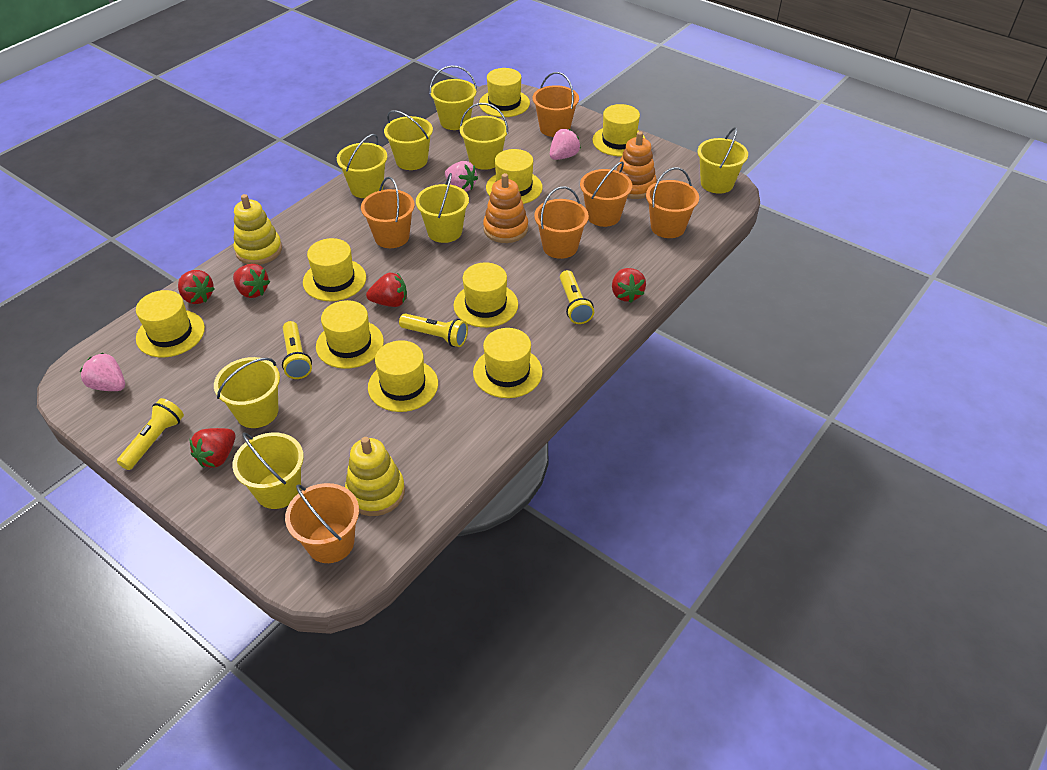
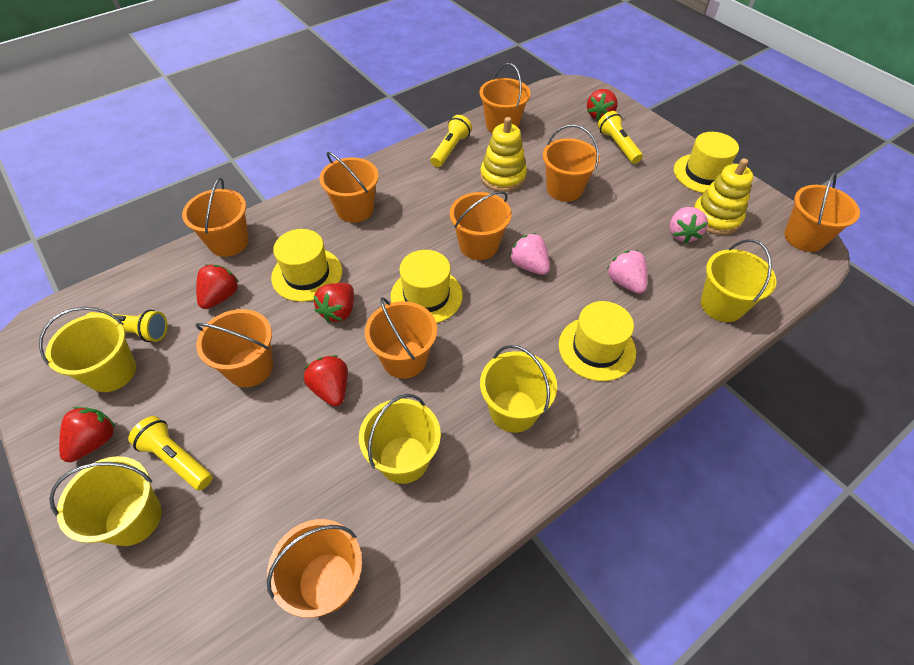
orange bucket: [285,483,359,563] [361,177,415,248] [533,72,579,137] [534,186,589,259] [580,161,632,227] [646,167,699,238] = 6 -> [182,178,249,257] [195,309,273,387] [267,519,362,618] [320,152,379,223] [365,297,437,379] [450,191,512,260] [479,63,530,133] [543,125,600,202] [784,172,860,252] = 9
orange stacking toy: [483,173,528,243] [617,131,657,199] = 2 -> none = 0
yellow bucket: [214,357,280,428] [232,433,304,509] [337,134,387,198] [384,110,433,170] [416,173,469,243] [430,65,477,130] [460,103,508,170] [698,127,748,194] = 8 -> [39,307,136,392] [49,456,162,546] [359,394,441,484] [480,345,557,433] [701,239,777,322] = 5
yellow hat: [136,290,205,357] [303,238,366,301] [316,300,384,369] [368,340,438,412] [454,262,518,328] [473,328,543,398] [479,68,530,117] [486,149,543,204] [592,104,645,156] = 9 -> [271,229,342,302] [390,250,463,323] [559,301,636,381] [674,132,739,193] = 4

